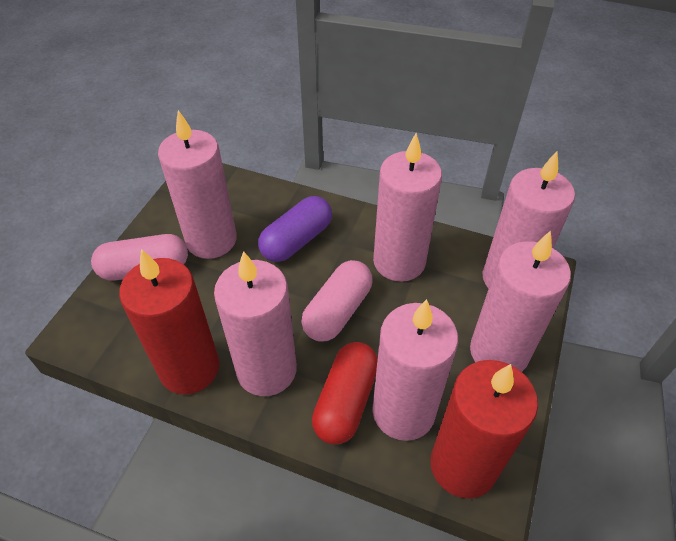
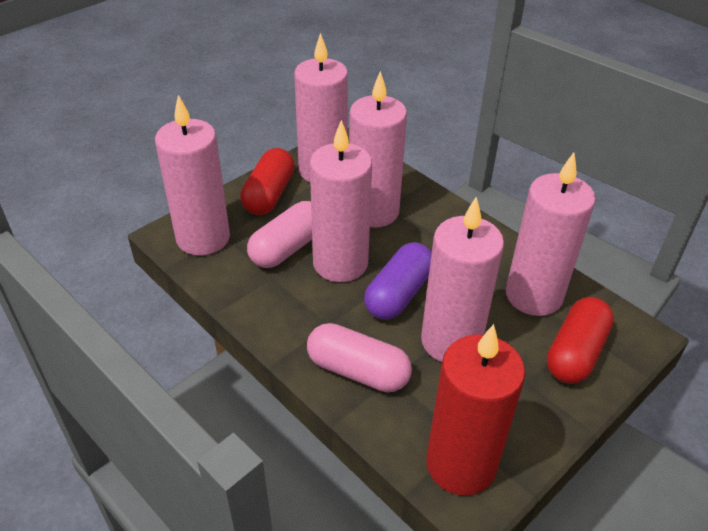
red candle: [119,249,219,395] [430,360,538,499] = 2 -> [426,324,525,496] = 1
red capsule: [312,342,378,445] = 1 -> [240,148,295,215] [547,297,614,384] = 2

